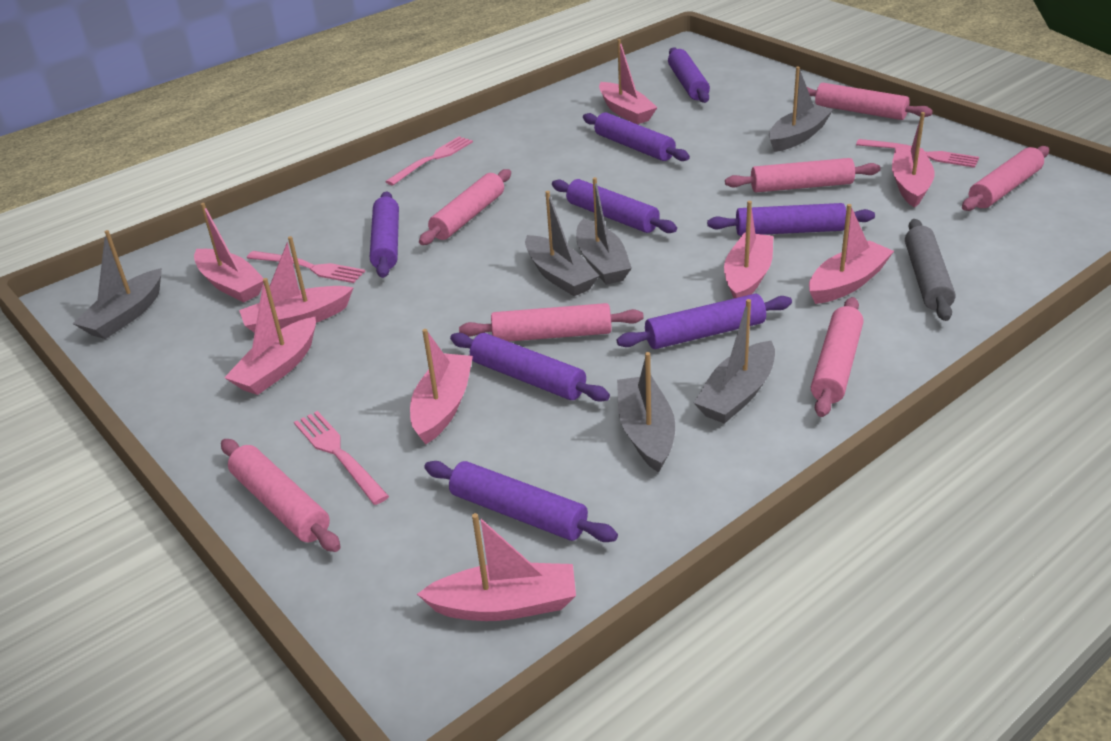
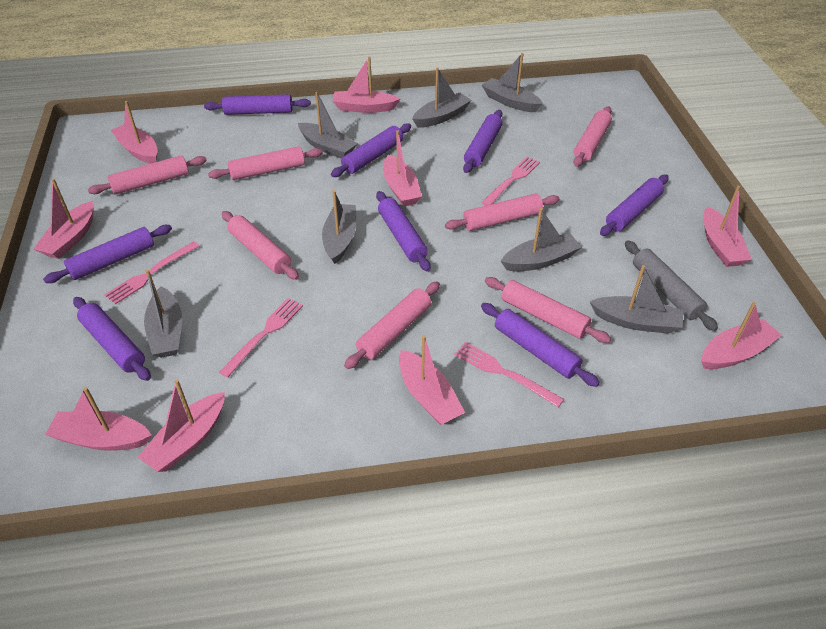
grey boat: [73,230,161,339] [525,191,599,296] [576,177,632,285] [617,352,675,473] [694,299,775,424] [769,67,833,152] = 6 -> [144,270,182,358] [298,92,358,159] [322,190,356,264] [412,67,471,128] [482,53,543,112] [501,208,581,271] [590,265,683,334] = 7

